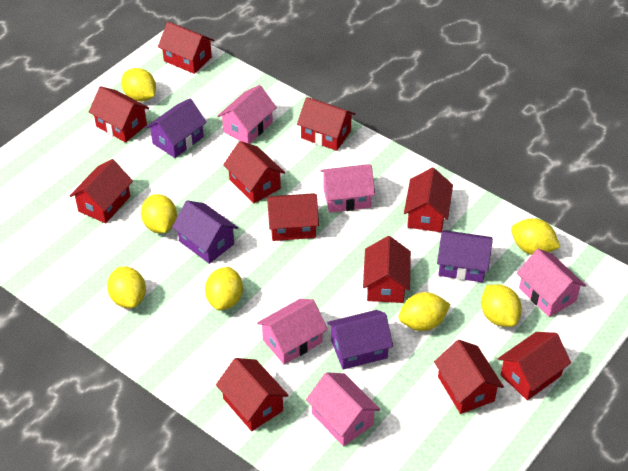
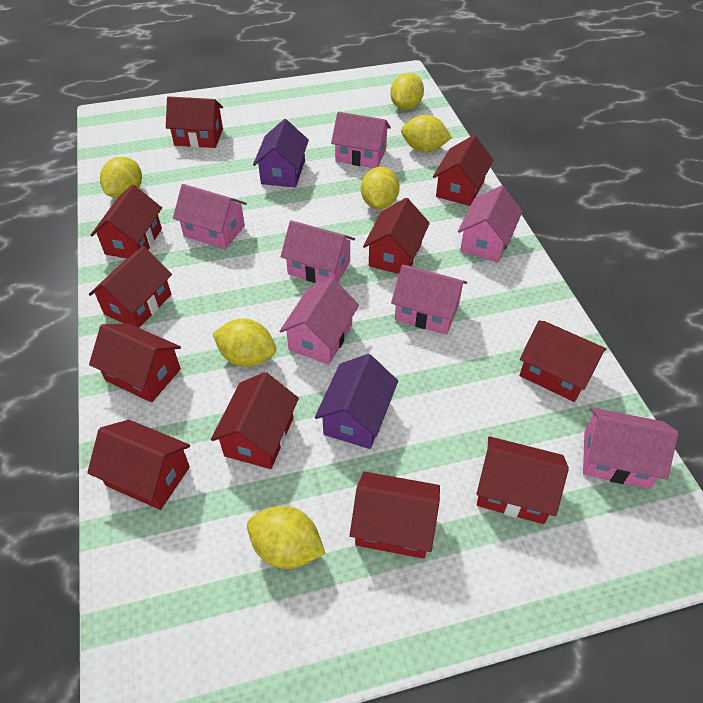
pink house: [217,85,277,144] [257,299,328,364] [306,372,380,446] [320,164,375,213] [517,249,586,317] = 5 -> [173,184,247,249] [279,277,359,364] [281,220,355,283] [331,112,391,168] [391,264,467,335] [458,185,523,262] [583,407,678,489] = 7
purple house: [146,98,207,158] [172,200,238,264] [327,310,393,370] [437,230,493,282] = 4 -> [253,119,309,188] [315,354,398,449] = 2
yellow lemon: [107,267,146,308] [121,68,156,102] [141,194,177,233] [205,267,243,310] [399,292,450,331] [481,285,522,327] [511,218,560,255] = 7 -> [100,157,142,198] [212,318,276,367] [247,506,326,569] [361,167,400,209] [390,73,424,110] [401,115,452,152] = 6

